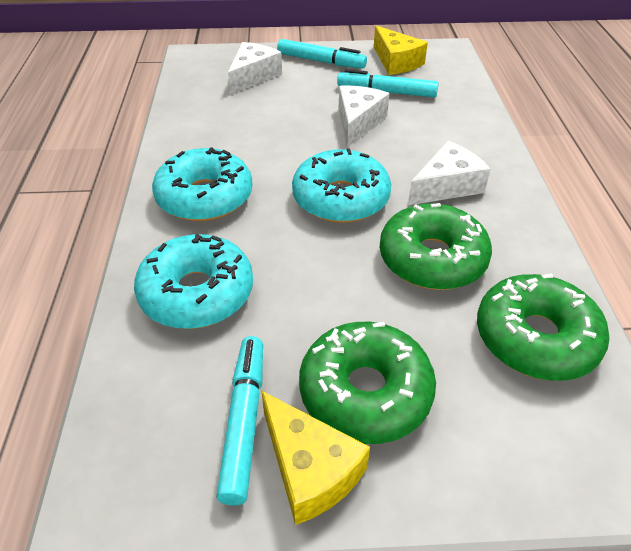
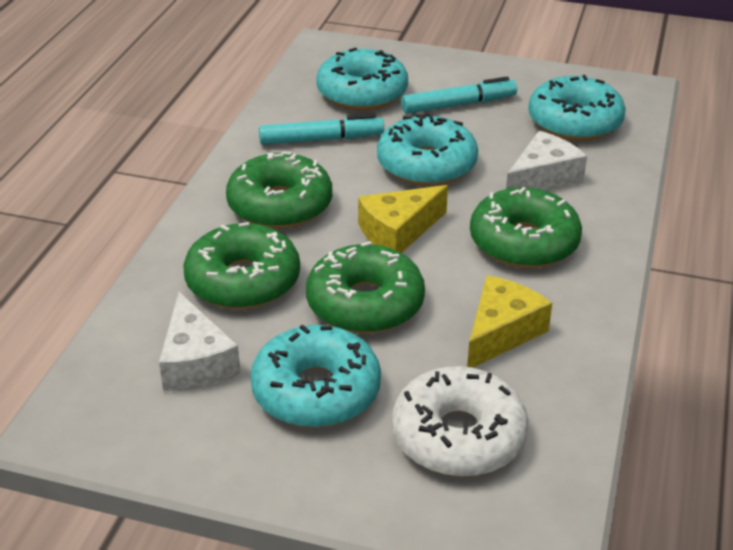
green donut: [299,322,436,444] [380,203,492,290] [477,273,609,381] = 3 -> [183,222,300,310] [226,151,332,229] [306,241,425,334] [470,187,582,268] = 4
turquoise donut: [134,234,253,329] [152,147,253,221] [292,148,391,223] = 3 -> [250,325,381,428] [316,47,408,110] [377,113,478,186] [528,75,626,141] = 4
turquoise marker: [216,336,263,506] [277,39,367,69] [337,69,439,98] = 3 -> [259,114,384,145] [401,77,517,114] = 2
white cheese: [228,42,282,95] [339,86,390,147] [408,141,491,205] = 3 -> [159,292,241,391] [506,131,587,191] = 2
white donut: none = 0 -> [392,366,529,477] = 1

